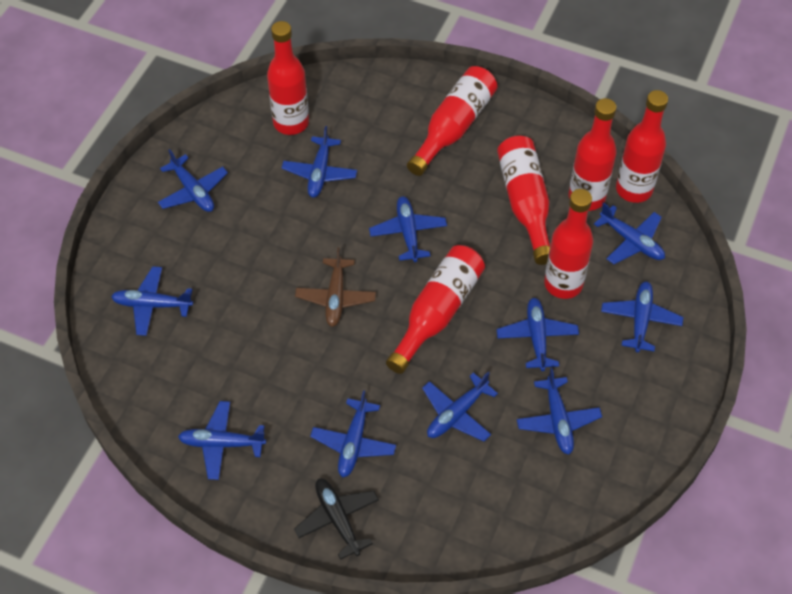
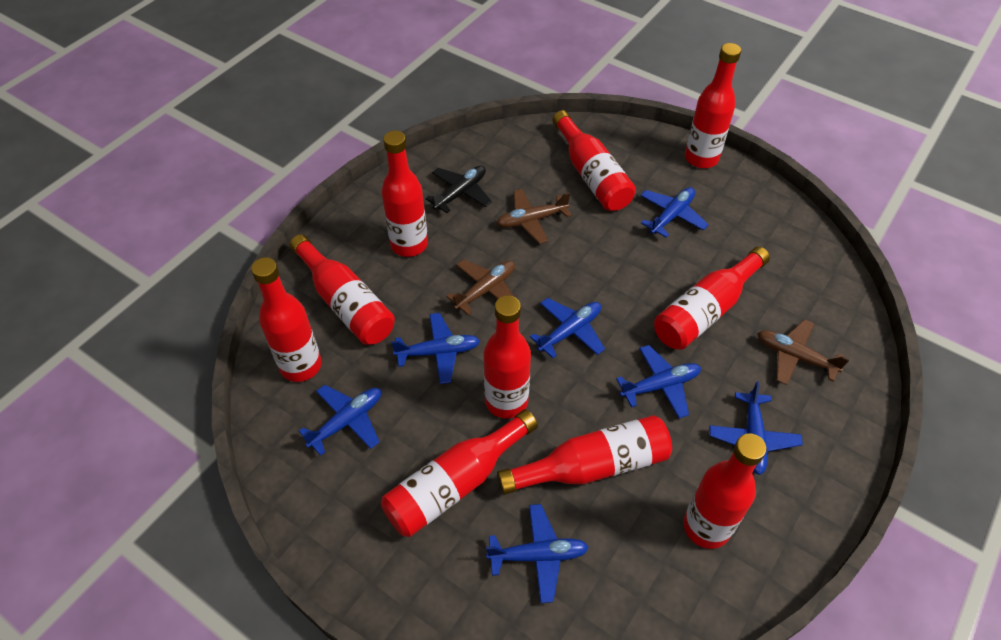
blue plane: [111,266,193,336] [158,149,228,212] [178,401,266,480] [282,126,357,198] [310,390,396,477] [369,196,447,262] [422,372,498,442] [497,298,579,371] [517,368,602,455] [594,203,665,264] [601,281,683,352] = 11 -> [299,385,381,456] [391,313,480,384] [486,504,589,603] [530,298,605,358] [616,345,701,419] [640,187,709,238] [709,381,803,475] = 7
brown plane: [295,247,376,327] = 1 -> [446,259,515,315] [496,189,572,244] [757,319,850,385] = 3
red bottle: [267,21,309,135] [386,245,485,374] [407,66,497,176] [497,135,550,265] [544,189,593,299] [569,98,617,211] [616,90,668,203] = 7 -> [251,257,322,382] [290,234,395,345] [381,130,428,257] [381,409,538,537] [484,295,531,419] [497,415,672,495] [553,110,636,211] [654,247,770,350] [683,433,767,549] [685,43,741,168] = 10

